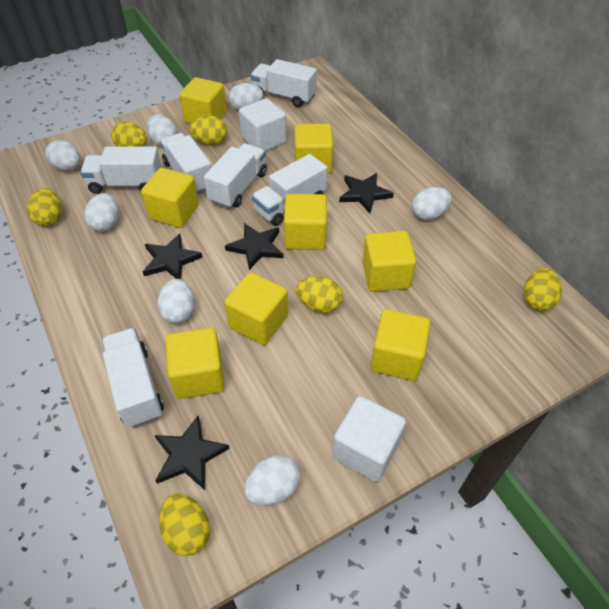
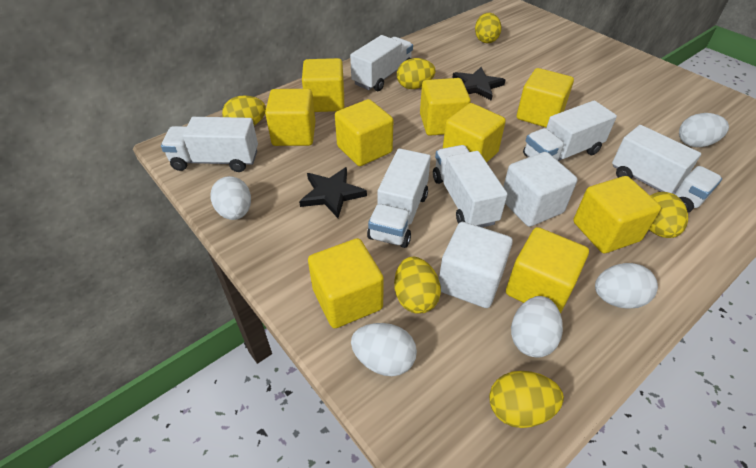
black star: [143,233,203,279] [154,416,230,490] [225,223,283,270] [339,173,394,213] = 4 -> [299,167,367,218] [452,67,505,101] = 2
white egg: [45,140,80,171] [84,193,119,232] [147,114,177,146] [157,279,194,324] [229,83,263,110] [245,455,300,506] [412,187,452,220] = 7 -> [210,176,251,220] [351,323,417,376] [511,296,563,358] [595,263,658,309] [679,113,729,147] = 5
yellow cube: [141,168,199,228] [166,328,225,399] [179,77,227,124] [224,272,288,345] [284,194,327,250] [295,124,333,174] [362,231,416,292] [370,309,430,381] = 8 -> [265,89,316,146] [302,58,344,112] [308,238,384,328] [335,99,393,166] [420,78,471,136] [443,103,506,162] [506,227,589,314] [517,68,574,128] [573,176,661,253] = 9

